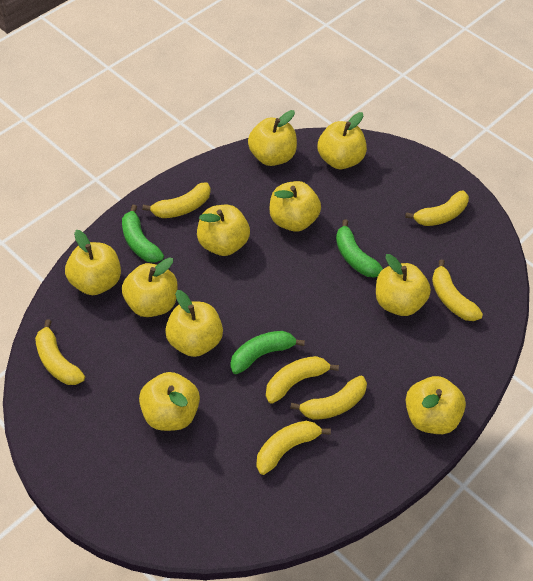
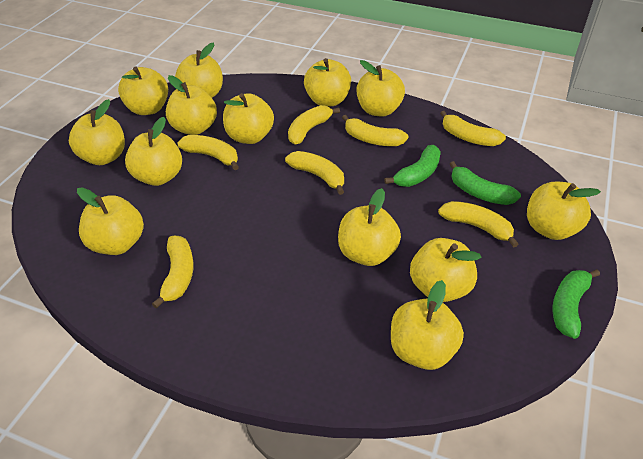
yellow apple: [65,230,121,295] [122,257,178,317] [139,372,200,431] [165,290,223,357] [197,205,250,256] [248,110,297,166] [270,181,321,232] [317,112,367,169] [376,254,431,316] [406,376,466,434] = 10 -> [69,99,125,165] [77,187,144,255] [118,67,168,115] [125,117,182,186] [166,75,217,135] [175,43,223,98] [223,93,274,144] [304,58,351,107] [338,188,401,266] [357,60,405,117] [391,280,464,370] [410,238,481,302] [527,182,601,240] = 13

